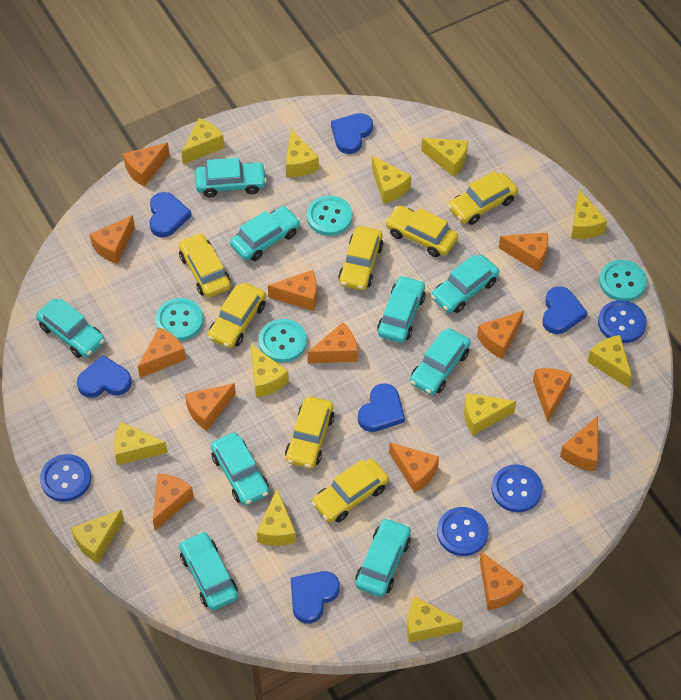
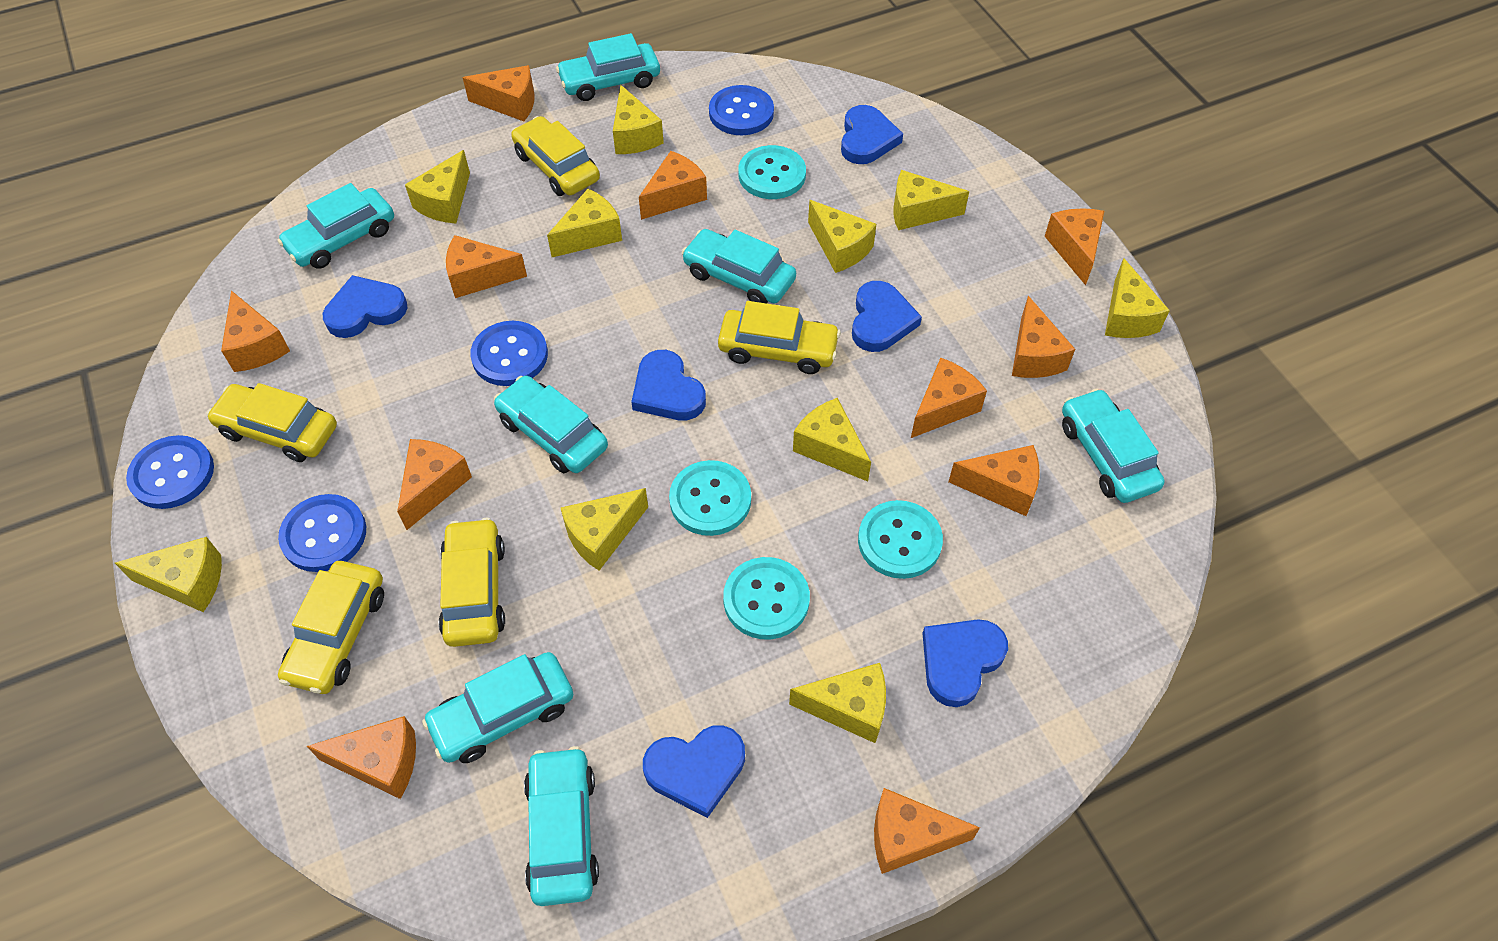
orange cheese: [90,215,135,264] [123,143,170,187] [138,327,186,378] [153,473,194,530] [185,383,236,431] [268,270,317,311] [308,322,358,363] [389,442,439,493] [477,310,524,359] [480,551,524,610] [499,233,548,272] [533,368,572,423] [560,416,598,471] = 13 -> [221,291,290,372] [307,716,416,799] [397,439,472,530] [446,235,527,298] [463,65,535,121] [639,151,707,220] [874,788,980,874] [911,358,987,438] [949,445,1039,516] [1012,296,1075,378] [1045,208,1104,285] = 11
turquoise car: [36,299,105,358] [179,531,238,610] [195,158,267,197] [211,432,269,505] [230,206,301,261] [356,518,411,597] [377,275,425,343] [410,328,471,395] [431,255,499,313] = 9 -> [278,183,394,269] [422,652,573,763] [494,376,608,473] [524,746,599,906] [556,33,660,101] [682,229,796,303] [1062,389,1165,503] = 7
yellow car: [178,233,231,298] [208,282,266,349] [285,396,334,469] [312,459,389,522] [338,226,383,290] [385,205,458,257] [448,171,518,225] = 7 -> [207,383,337,462] [278,561,384,694] [439,518,505,647] [511,116,600,196] [718,301,841,374] = 5
yellow cheese: [71,510,124,563] [114,422,168,465] [182,118,224,164] [251,344,289,397] [256,489,296,546] [286,129,319,177] [372,156,411,204] [407,597,463,643] [421,138,468,177] [464,393,516,435] [571,189,607,239] [588,335,632,388] = 12 -> [115,537,222,612] [405,150,470,223] [547,189,622,257] [561,488,648,571] [613,85,664,154] [789,663,886,743] [793,398,871,481] [808,200,876,273] [893,170,969,230] [1105,258,1170,338] = 10

